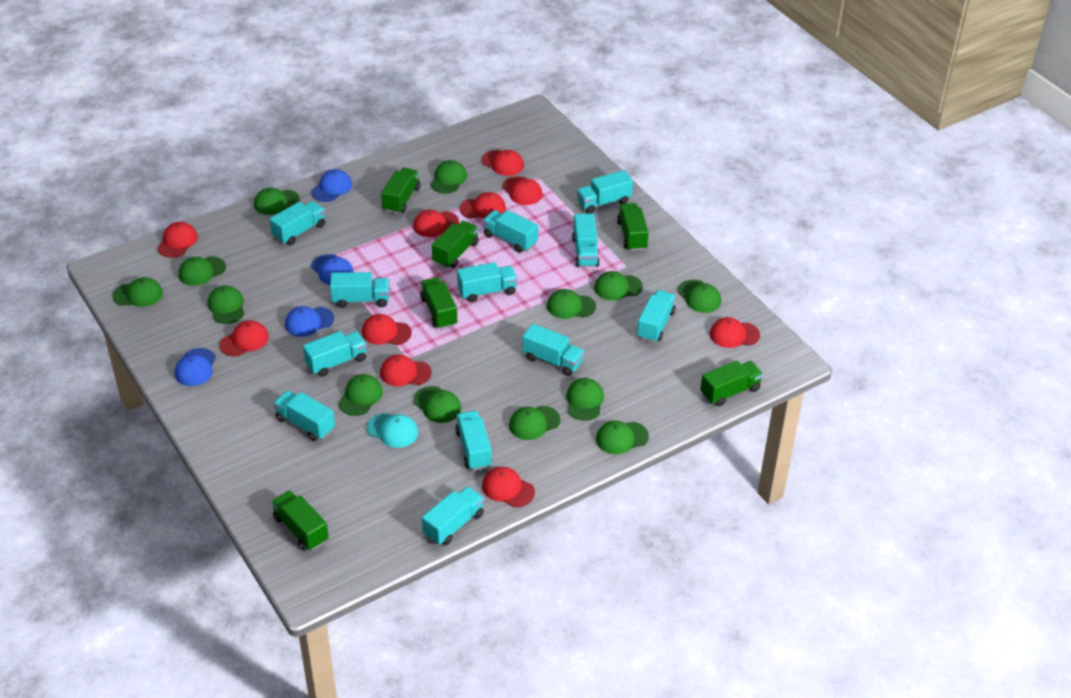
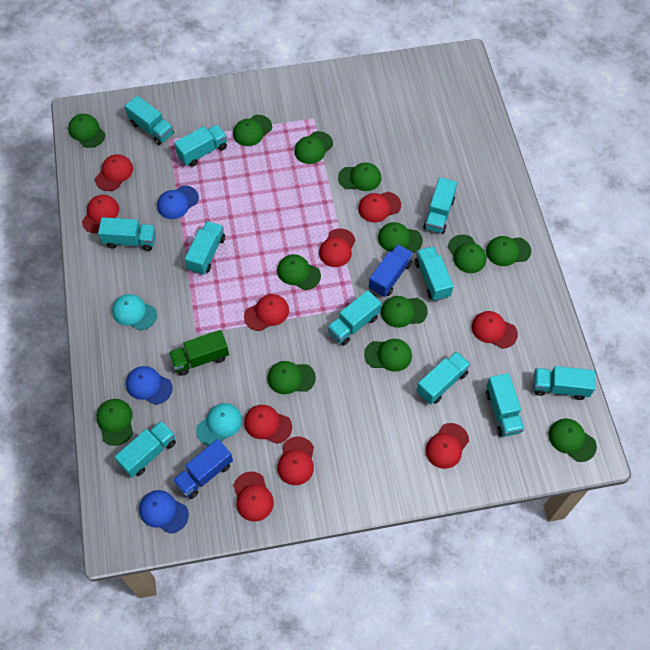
blue cap: [175,348,216,386] [285,306,334,337] [311,169,352,202] [311,254,354,285] = 4 -> [126,366,173,405] [139,490,189,534] [157,185,199,219] = 3
blue truck: none = 0 -> [173,439,233,499] [369,244,413,297] = 2
green truck: [271,490,329,551] [381,167,420,214] [420,277,457,329] [432,221,479,268] [617,203,649,251] [700,360,763,407] = 6 -> [169,330,229,376] = 1
turquoise cap: [366,413,418,448] = 1 -> [112,294,157,331] [196,403,242,446] = 2
turquoise truck: [269,201,325,245] [273,391,335,441] [303,331,367,377] [330,272,389,308] [422,486,484,545] [455,411,492,470] [457,262,517,302] [483,210,538,253] [522,324,584,376] [572,213,600,267] [577,170,633,214] [637,290,676,343] = 12 -> [98,217,156,251] [115,421,176,478] [125,96,174,145] [174,125,227,167] [185,221,225,275] [327,290,381,346] [415,246,454,301] [416,351,471,405] [423,177,457,234] [486,373,524,437] [533,366,595,400] = 11

